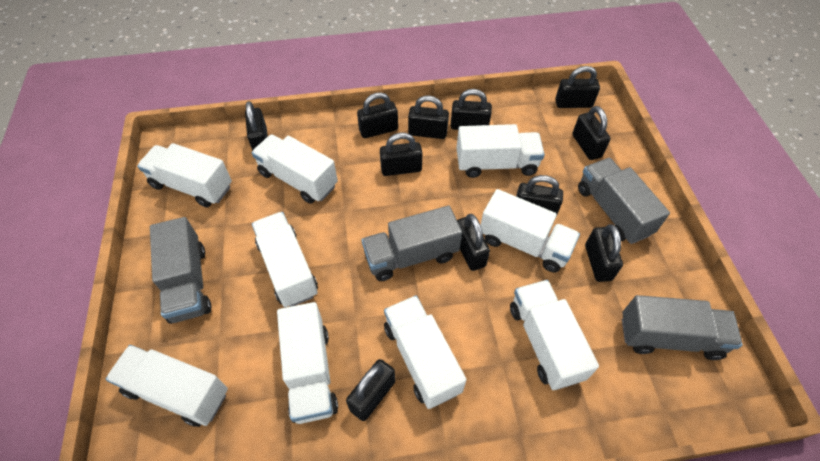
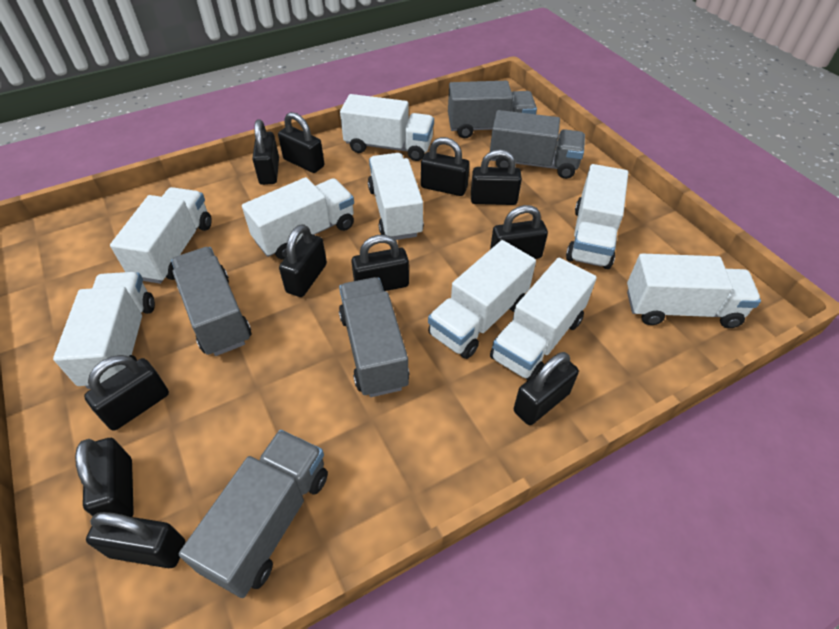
grey truck: [150,217,211,324] [362,206,462,281] [578,158,670,244] [622,295,743,360] = 4 -> [171,247,251,356] [179,430,328,598] [339,277,409,397] [448,81,537,138] [490,110,585,179] = 5

